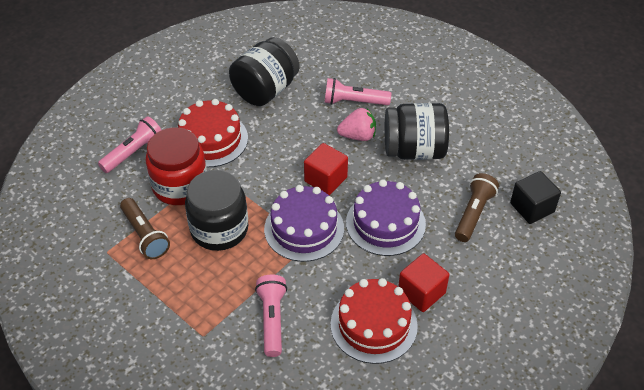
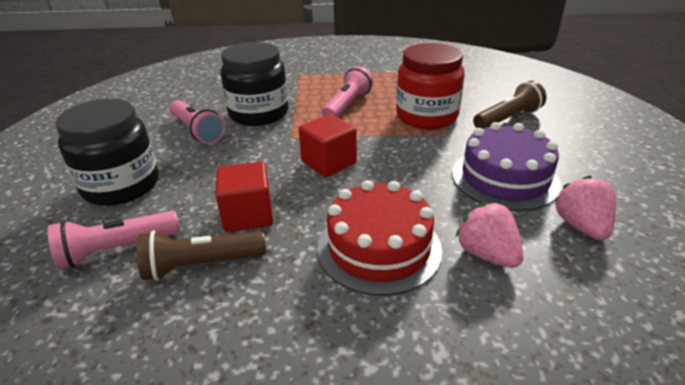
black cube: [510,171,561,224] = 1 -> none = 0
black jar: [185,170,248,251] [229,37,300,106] [385,103,449,160] = 3 -> [55,99,159,206] [220,42,288,126] = 2
pink strawberry: [337,108,376,141] = 1 -> [456,203,524,268] [554,176,616,240] = 2
purple cake: [264,185,344,262] [346,179,426,256] = 2 -> [452,122,561,211] = 1
red cake: [178,99,248,167] [330,278,418,364] = 2 -> [317,180,442,296] = 1

